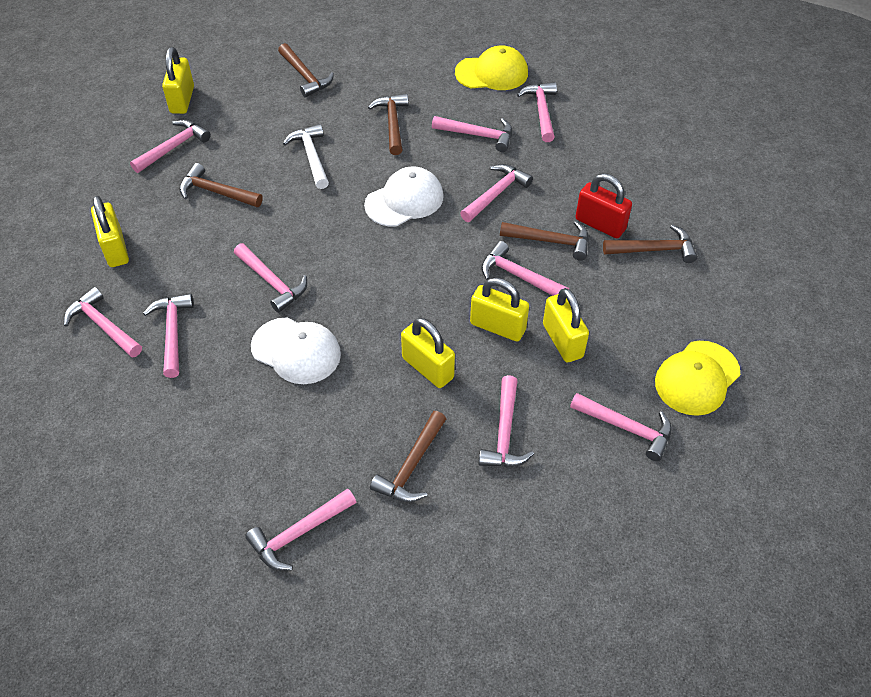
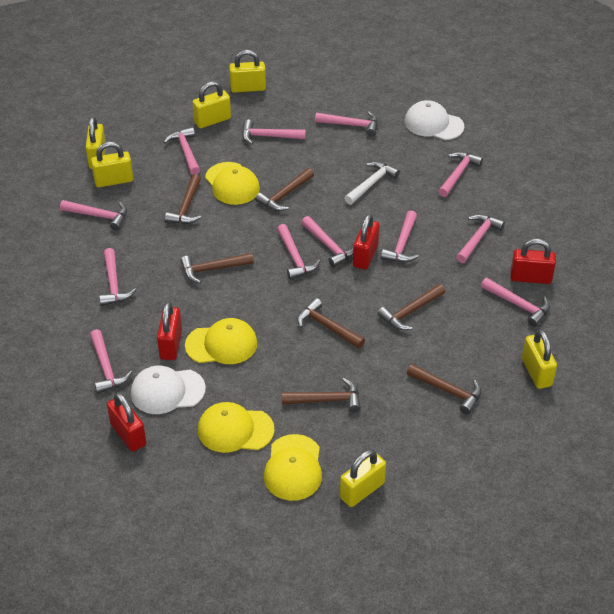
brown hammer: [179,163,263,207] [278,43,334,97] [368,94,408,155] [370,411,446,502] [500,221,589,261] [603,225,697,263] = 6 -> [165,174,201,224] [180,253,254,284] [255,168,314,211] [282,378,361,412] [297,298,365,349] [377,284,445,330] [407,364,482,414] = 7
pink hammer: [64,287,142,357] [130,119,211,173] [143,293,194,378] [234,243,307,313] [245,488,356,571] [432,116,512,152] [460,164,533,222] [479,375,534,467] [481,241,569,296] [517,82,557,142] [570,393,672,461] = 11 -> [60,200,127,231] [90,329,132,394] [99,248,136,306] [164,127,200,175] [242,119,306,145] [277,224,320,280] [301,216,354,267] [315,111,378,136] [381,210,419,262] [438,152,483,197] [456,214,505,263] [481,278,550,327] = 12
red padlock: [575,173,632,238] = 1 -> [107,392,146,452] [157,301,182,360] [353,213,379,269] [510,238,556,284] = 4
yellow cap: [455,46,528,90] [655,341,740,416] = 2 -> [185,318,257,364] [198,402,274,453] [205,162,260,205] [264,434,322,501] = 4
yellow padlock: [91,195,129,267] [162,47,194,114] [401,318,455,388] [470,278,529,341] [543,288,589,362] = 5 -> [85,116,106,169] [91,141,133,187] [193,81,231,128] [229,50,266,93] [340,449,386,507] [522,329,557,389] = 6

